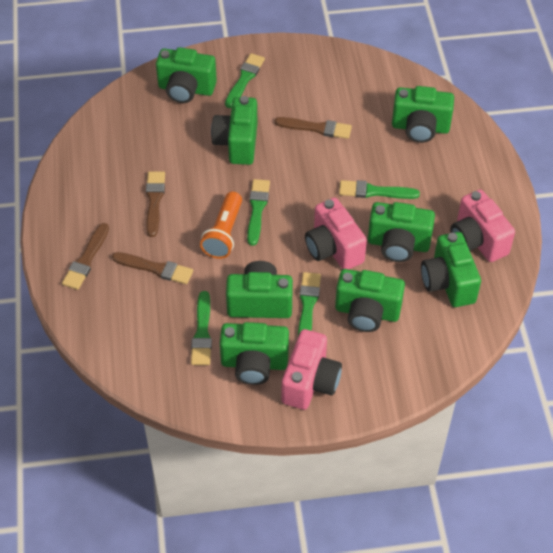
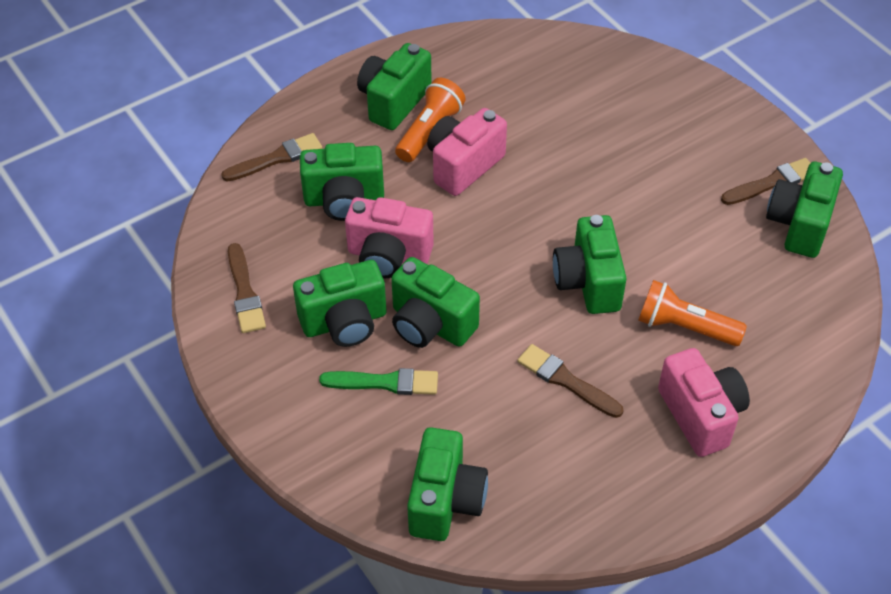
green brush: [191,291,212,365] [225,53,265,108] [247,179,270,246] [298,272,321,336] [339,180,420,199] = 5 -> [319,368,438,395] = 1
green camera: [156,47,217,103] [211,96,257,165] [220,322,289,385] [226,261,293,318] [335,269,405,332] [368,202,435,262] [392,86,454,143] [421,232,481,307] = 8 -> [293,260,386,347] [300,143,384,221] [357,43,432,130] [391,257,480,348] [407,427,488,541] [553,215,626,314] [766,162,843,258] = 7
orange flashlight: [200,192,242,259] = 1 -> [395,78,466,162] [638,280,747,346] = 2

